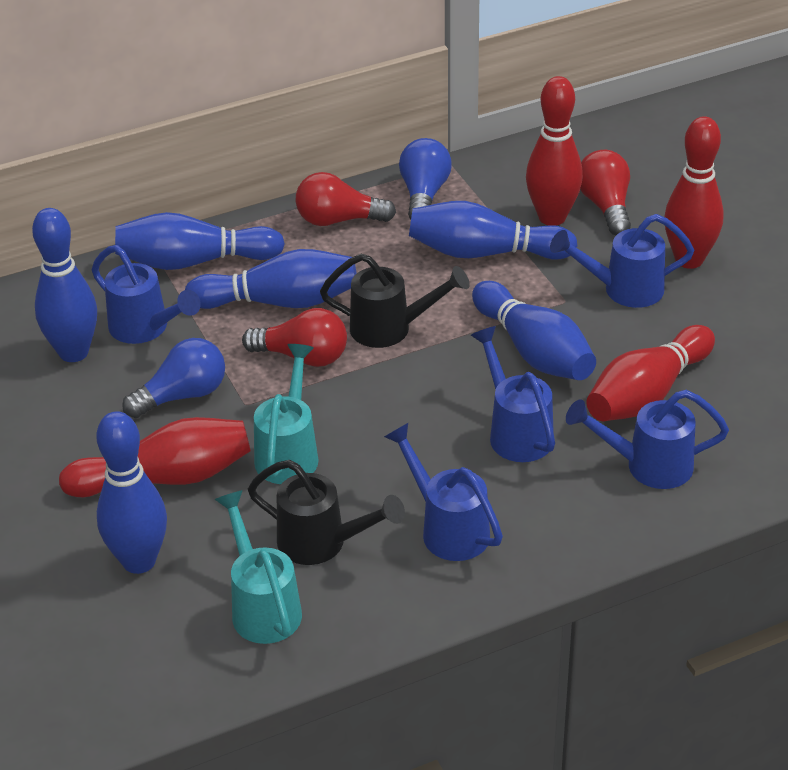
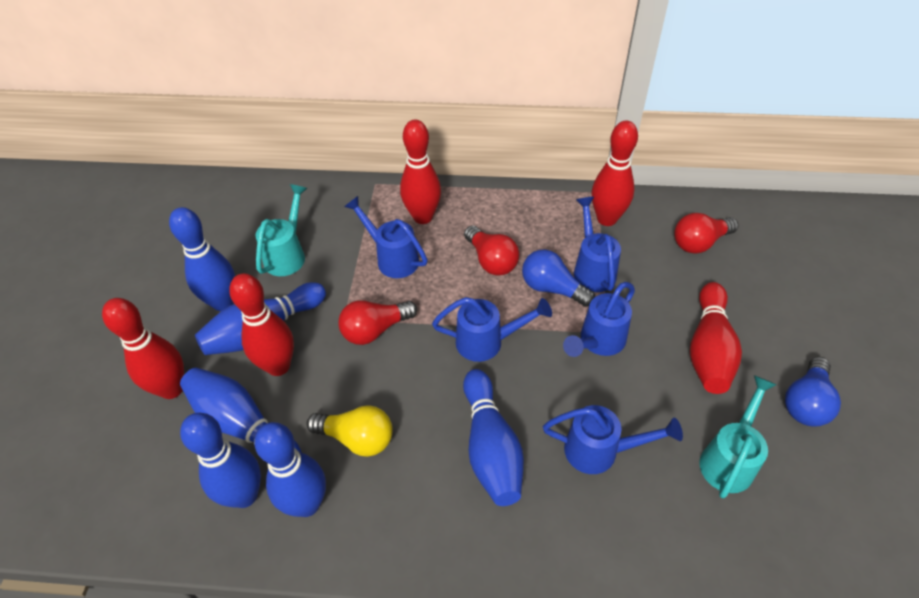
black watering can: [248,460,405,565] [320,254,470,348] = 2 -> none = 0
red bowling pin: [59,417,251,497] [526,76,583,226] [586,325,715,422] [664,116,723,269] = 4 -> [102,298,184,399] [229,273,294,376] [400,120,441,224] [592,120,638,226] [690,282,742,394] = 5
yellow light bulb: none = 0 -> [307,405,393,457] = 1

